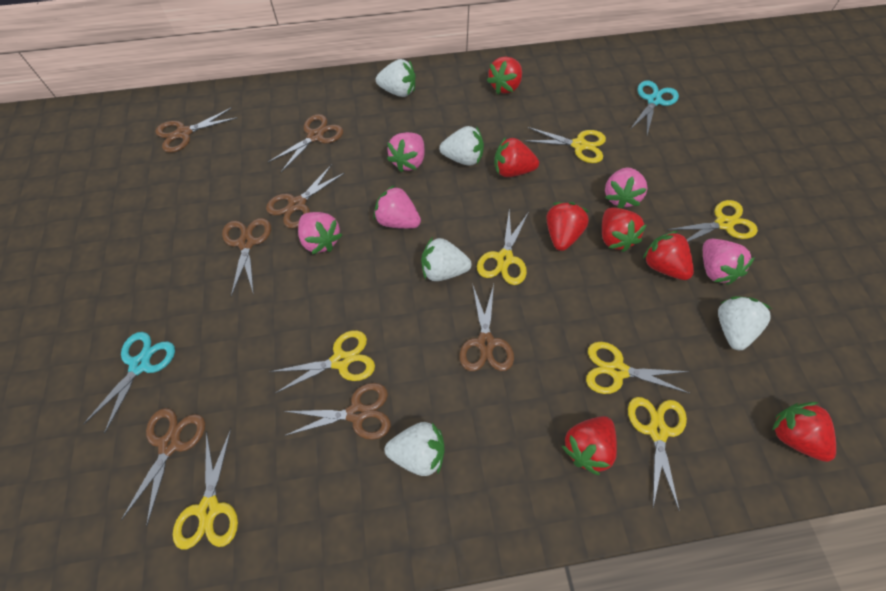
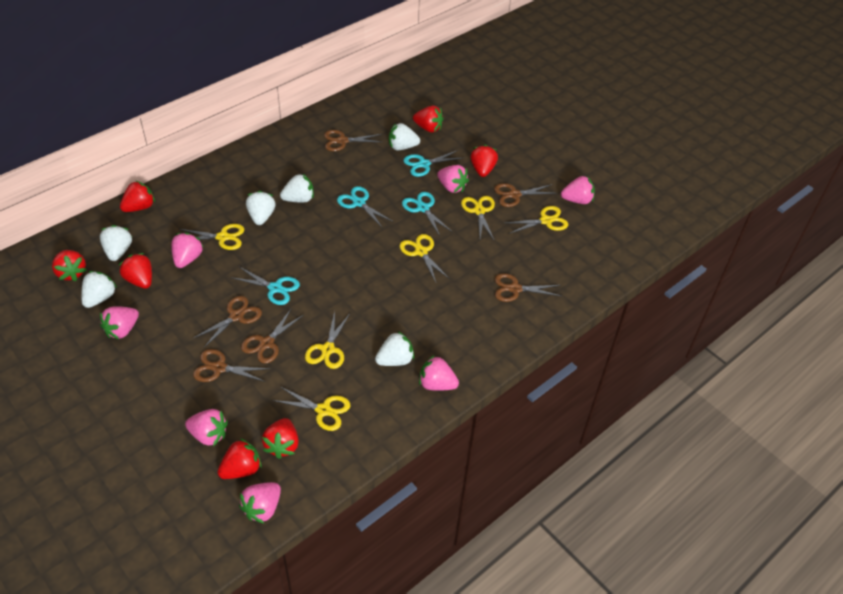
brown scissors: [121,408,205,526] [155,107,238,153] [222,218,271,296] [266,164,345,229] [268,114,343,172] [284,383,391,440] [459,283,514,371] = 7 -> [193,296,262,347] [193,349,271,382] [241,309,303,364] [324,130,381,151] [494,183,557,207] [495,273,561,302] = 6
pink strawberry: [298,212,342,254] [374,185,421,229] [387,132,425,172] [605,168,647,209] [703,239,755,285] = 5 -> [100,306,139,339] [171,232,203,268] [185,409,228,446] [239,482,281,524] [419,355,459,391] [437,165,469,193] [561,176,595,204] = 7
turquoise scissors: [84,332,175,434] [631,81,679,135] = 2 -> [231,267,300,305] [337,186,393,228] [402,192,452,236] [403,150,462,177] = 4
white strawberry: [376,59,416,97] [385,422,445,476] [421,237,472,281] [439,126,484,166] [718,296,772,350] = 5 -> [81,271,117,308] [100,225,132,261] [246,191,276,225] [280,173,314,203] [375,331,414,366] [389,123,420,150] = 6
yellow scissors: [173,429,238,550] [270,330,375,393] [477,210,528,285] [525,127,606,163] [586,342,689,394] [628,397,687,510] [667,200,758,242] = 7 -> [179,224,244,250] [272,387,350,431] [305,311,350,369] [399,234,450,282] [461,196,495,240] [505,206,568,234] = 6

